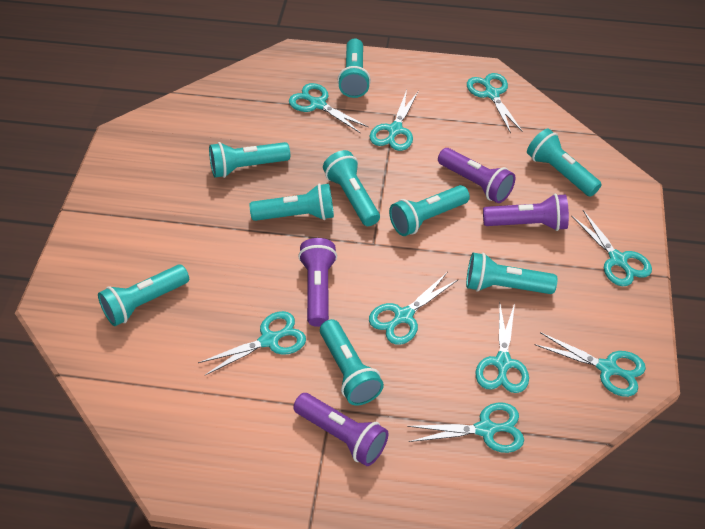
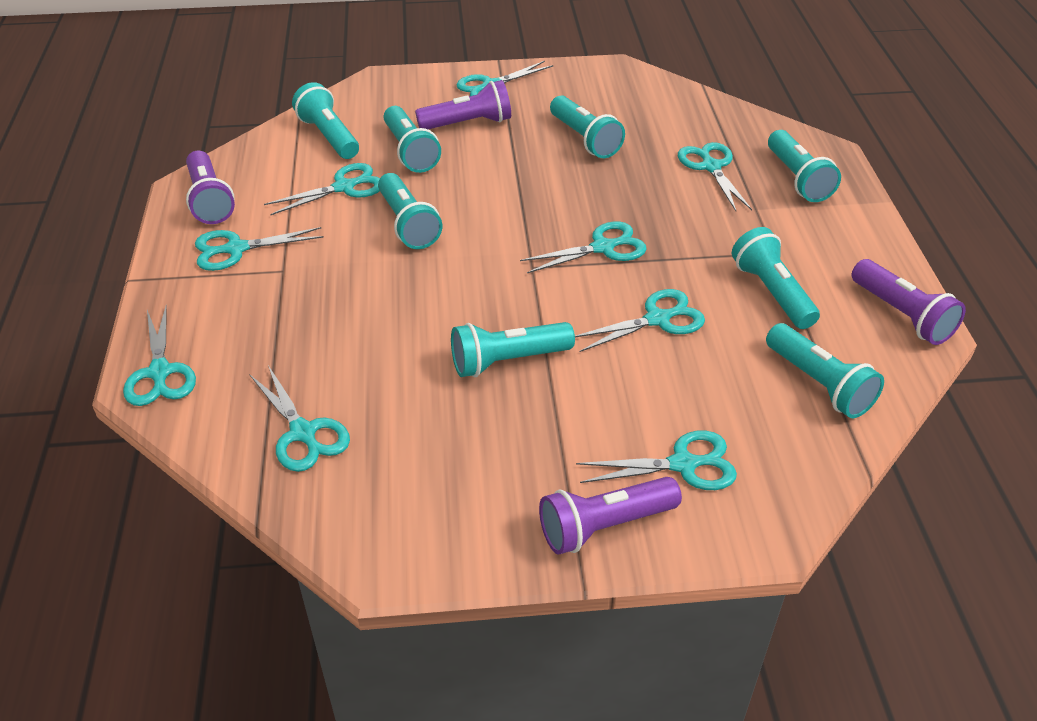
turquoise flashlight: [98,265,189,326] [209,142,290,178] [250,183,334,221] [320,319,384,405] [323,150,380,226] [338,39,371,98] [389,185,470,236] [466,253,557,294] [527,129,602,197] = 9 -> [292,82,359,159] [378,173,442,249] [384,106,441,173] [451,322,575,377] [550,95,625,158] [732,227,820,329] [766,323,884,418] [768,130,841,202] = 8

